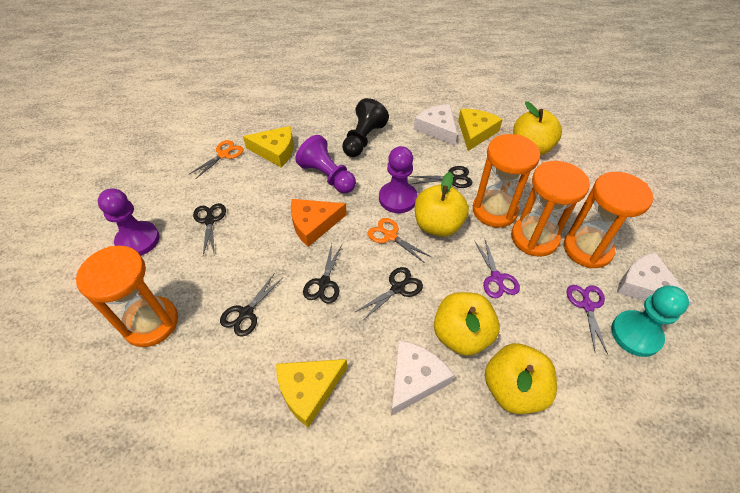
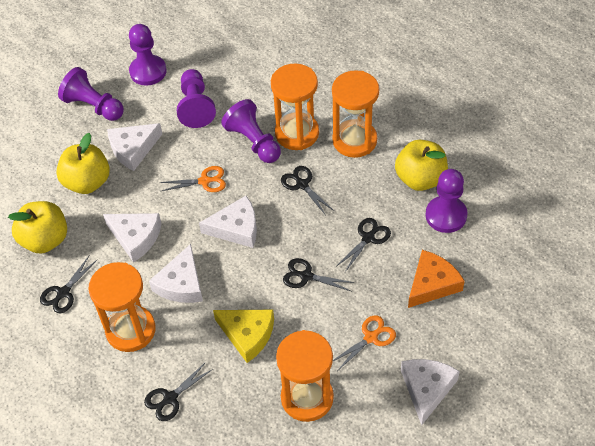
black pawn: [342,98,389,157] = 1 -> none = 0
purple pawn: [98,188,160,256] [295,135,356,193] [379,146,418,213] = 3 -> [58,67,124,121] [129,24,166,86] [177,69,216,128] [221,99,281,163] [426,169,467,233] = 5
purple scissors: [474,238,520,298] [566,285,608,354] = 2 -> none = 0
turquoise pawn: [611,285,689,357] = 1 -> none = 0
white cheese: [391,340,454,416] [414,104,457,146] [617,252,693,307] = 3 -> [103,213,162,262] [107,123,162,171] [149,244,203,303] [199,196,257,248] [401,359,460,426] = 5
yellow apple: [415,172,469,237] [434,292,500,356] [485,343,557,414] [513,101,562,156] = 4 -> [8,201,67,253] [56,133,110,194] [395,140,448,191] = 3
yellow cheese: [243,126,294,168] [276,359,348,428] [458,109,503,151] = 3 -> [213,310,274,363] = 1

